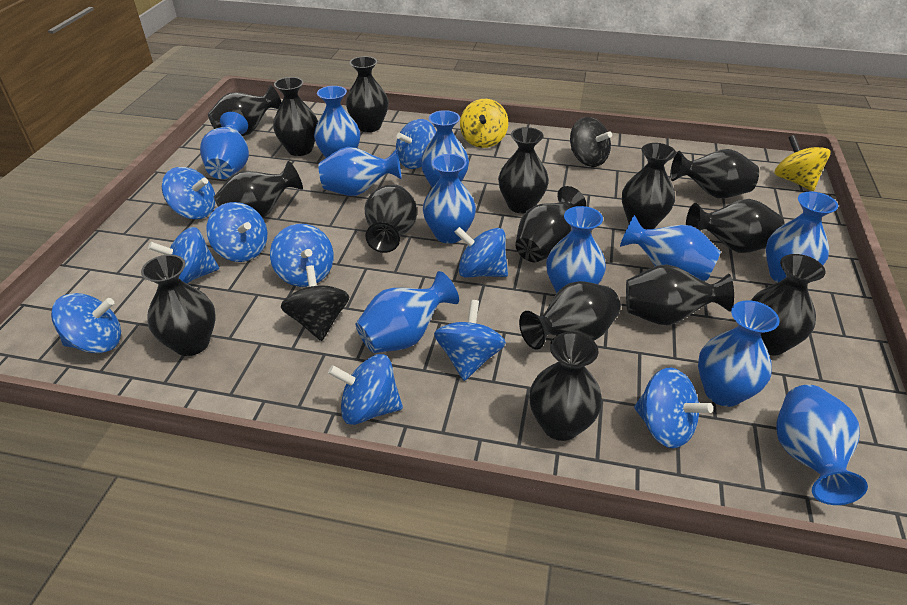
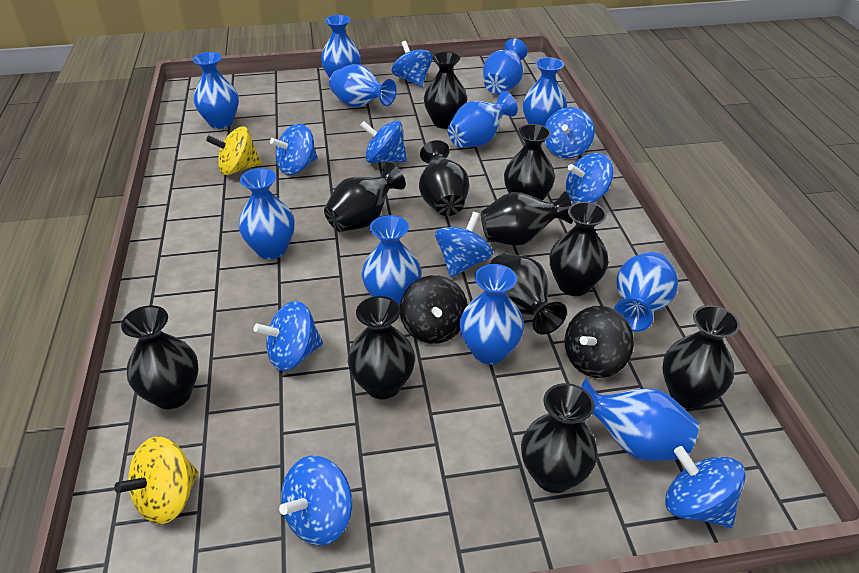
black vase: [141,254,216,356] [208,85,282,136] [214,161,303,218] [273,77,318,156] [346,56,388,132] [364,185,417,253] [498,127,549,213] [515,186,586,262] [519,281,621,350] [529,332,602,441] [622,143,676,229] [626,265,734,325] [670,149,759,198] [686,199,785,253] [750,254,826,356] = 15 -> [121,305,199,410] [324,162,406,232] [348,296,415,399] [419,140,469,216] [424,52,467,129] [481,191,573,246] [490,253,567,335] [504,124,555,200] [521,383,598,493] [550,202,609,296] [662,305,740,409] = 11
blue spinning top: [51,293,121,353] [148,227,219,283] [162,167,215,219] [206,202,267,262] [270,224,334,287] [328,354,403,425] [396,119,436,169] [434,300,506,381] [454,227,508,277] [634,368,713,448] = 10 -> [254,301,323,371] [270,124,318,175] [279,456,352,546] [360,121,407,163] [392,41,433,87] [435,212,493,277] [544,107,595,159] [566,153,613,203] [665,446,746,528] = 9

